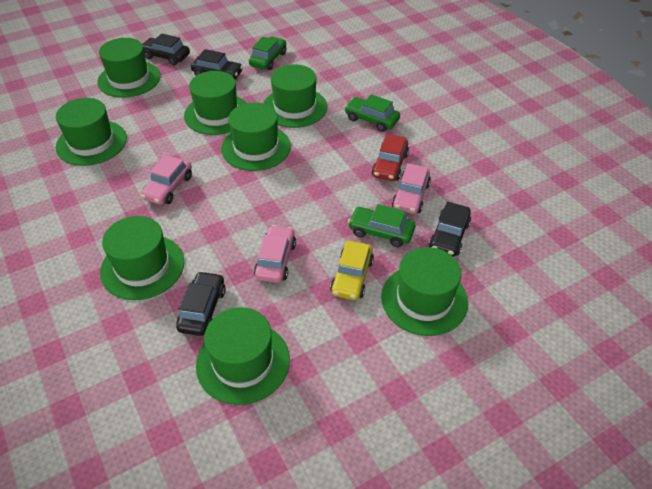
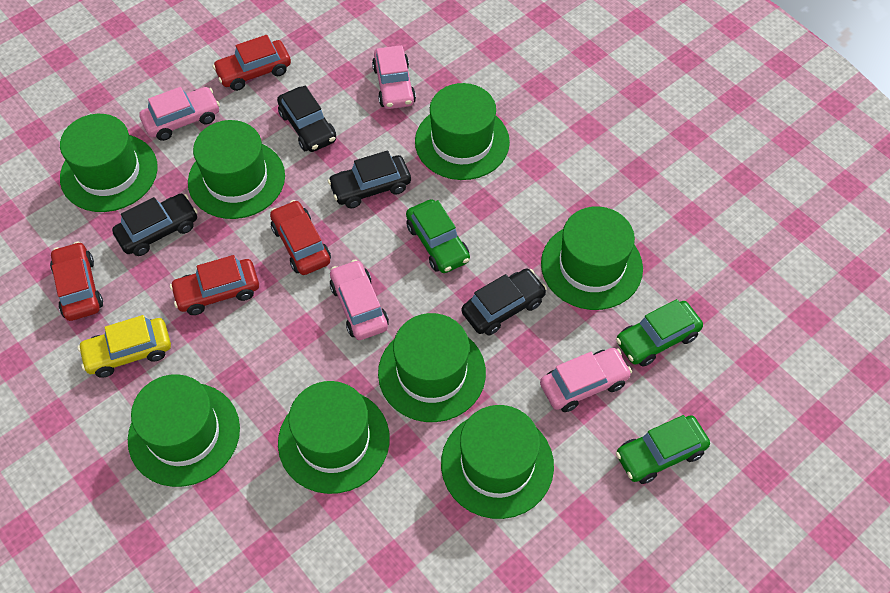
pink car: [141,155,192,205] [254,225,296,283] [392,163,431,214] = 3 -> [139,87,220,141] [330,259,389,340] [372,45,416,109] [540,348,632,412] = 4
red car: [372,134,409,181] = 1 -> [50,241,103,321] [170,255,259,315] [212,35,291,91] [270,200,331,275] = 4

